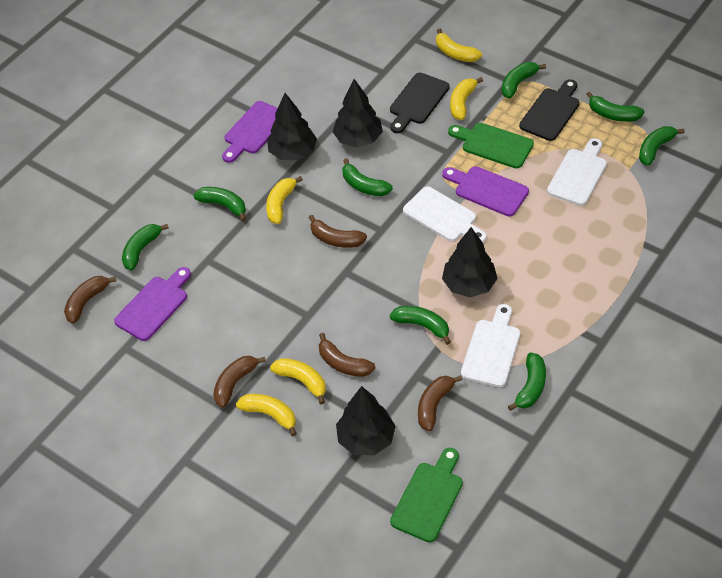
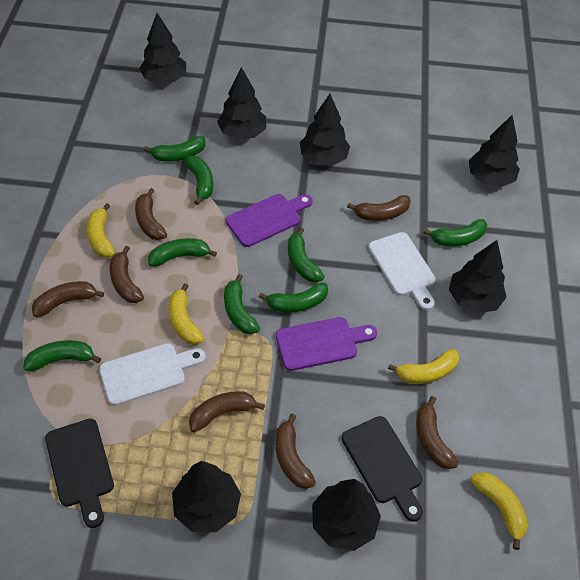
black tree: [267,93,317,160] [333,79,383,148] [336,386,396,455] [442,227,498,297] = 4 -> [139,13,186,84] [172,461,241,532] [217,67,266,140] [300,94,350,166] [312,479,381,551] [449,240,507,314] [469,115,520,187] = 7
brown banana: [64,276,116,324] [213,356,266,408] [309,215,367,248] [319,333,375,377] [418,375,463,431] = 5 -> [32,281,104,317] [109,246,144,303] [135,188,167,240] [189,391,265,432] [275,414,316,489] [347,195,411,221] [416,396,459,469] = 7
green cutting board: [390,448,463,543] [448,123,534,169] = 2 -> none = 0
purple cutting board: [114,267,191,341] [222,101,278,163] [442,166,529,216] = 3 -> [226,194,313,247] [276,317,377,371] = 2
white cutting board: [403,186,486,242] [461,304,520,387] [547,138,607,206] = 3 -> [99,343,206,406] [368,232,436,310] = 2
yellow banana: [236,394,297,436] [266,176,303,224] [270,358,326,404] [436,28,482,62] [450,77,483,120] = 5 -> [87,203,115,258] [168,283,204,345] [388,349,459,384] [470,472,528,550] = 4

